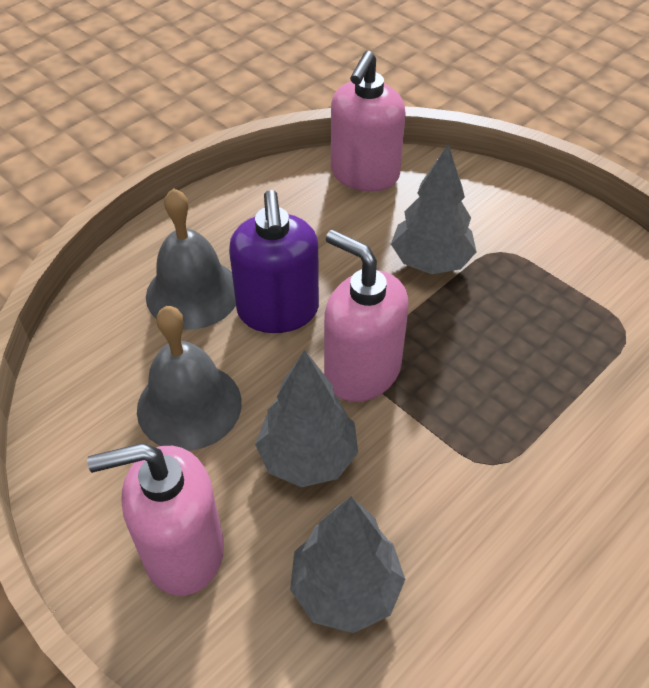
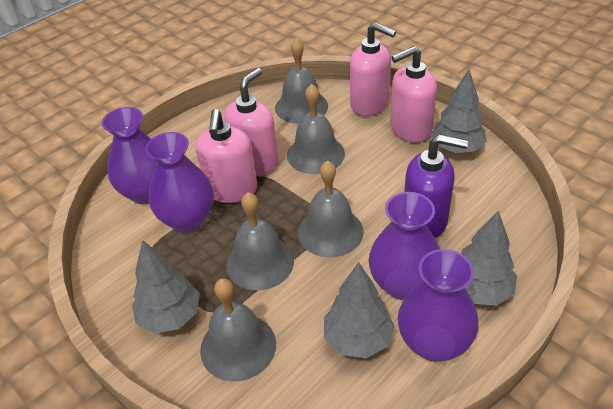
grey bell: [137,306,242,451] [146,188,236,330] = 2 -> [200,278,276,382] [226,192,294,290] [275,38,328,124] [287,84,345,174] [298,160,364,257] = 5
grey tree: [255,350,358,487] [290,496,406,633] [391,144,476,274] = 3 -> [132,240,200,334] [324,262,395,358] [431,69,487,153] [461,211,517,306] = 4
pink soap dispenser: [87,443,224,596] [324,230,409,402] [331,51,406,192] = 3 -> [196,109,257,203] [224,68,279,175] [350,22,397,116] [390,46,437,143] = 4
purple vase: none = 0 -> [102,107,157,204] [145,132,214,232] [368,192,440,300] [398,249,479,362] = 4

